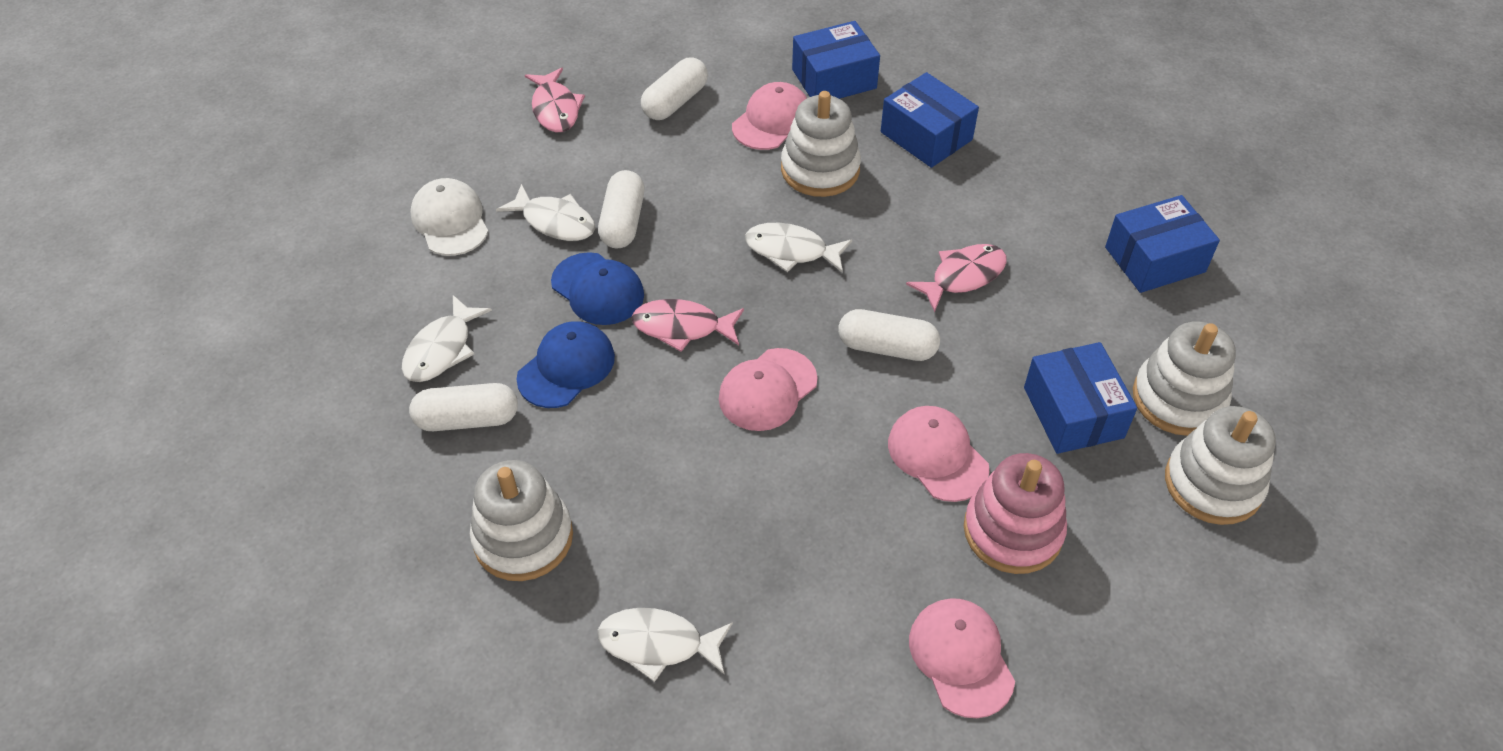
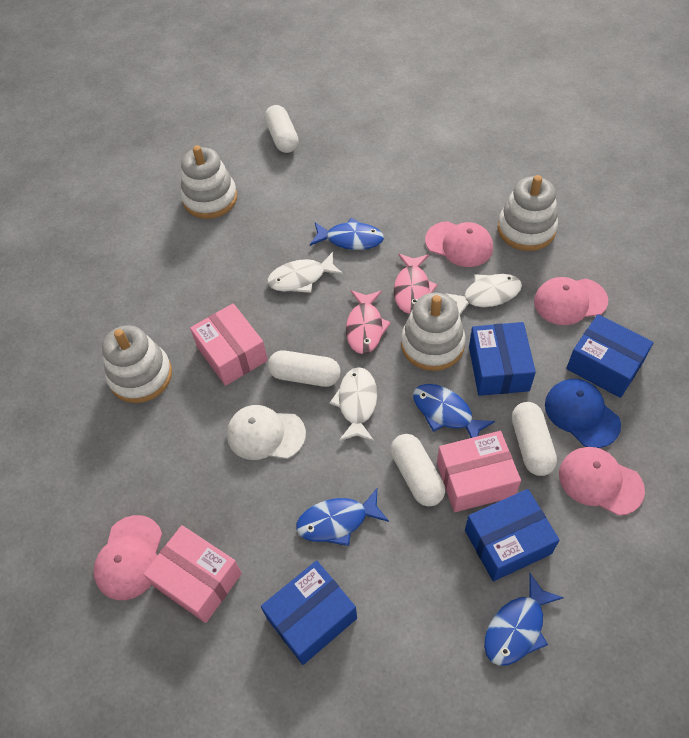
blue cap: [516,321,615,408] [551,252,644,325] = 2 -> [545,379,621,448] = 1
blue fish: none = 0 -> [296,489,389,546] [310,218,384,250] [413,384,495,438] [484,573,564,666] = 4
pink box: none = 0 -> [143,525,242,623] [190,303,268,386] [437,431,521,512] = 3
pink fish: [525,68,585,132] [632,299,744,352] [906,244,1007,312] = 3 -> [346,290,391,354] [394,253,438,314] = 2
pink stacking toy: [964,453,1067,574] = 1 -> none = 0
white fish: [402,295,492,382] [496,184,595,241] [597,608,733,682] [745,223,852,273] = 4 -> [267,252,343,293] [330,367,377,441] [444,274,522,314] = 3

